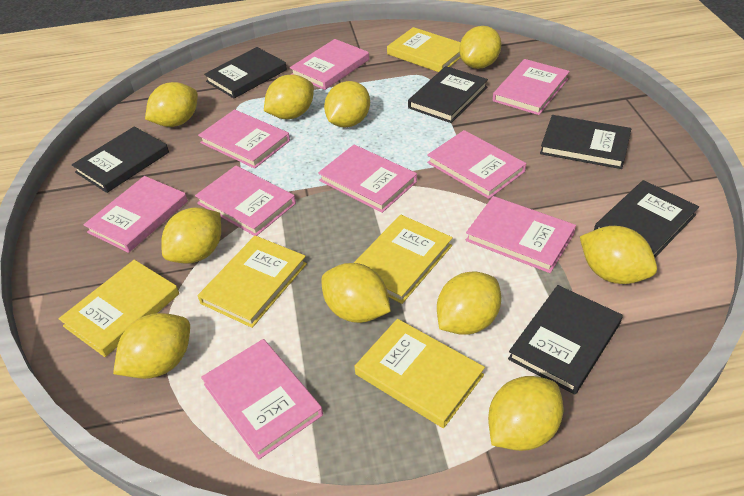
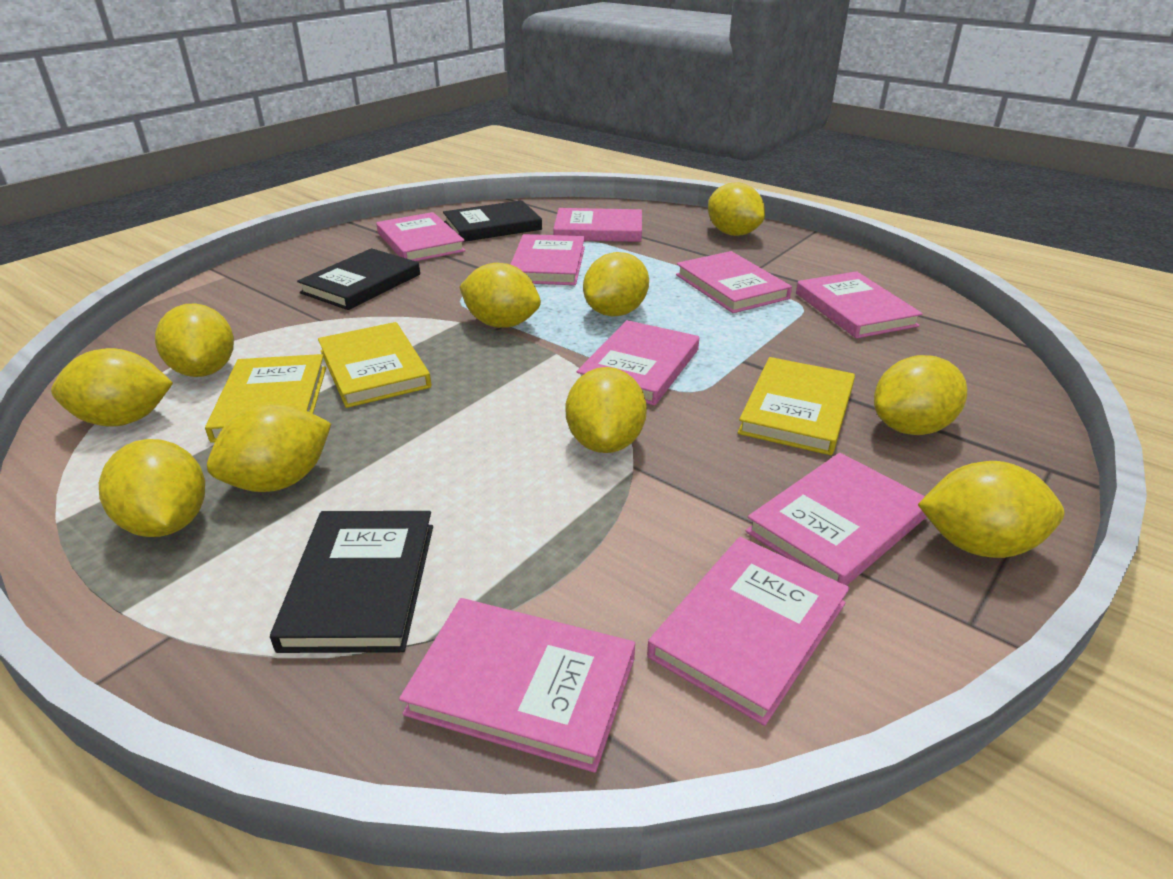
black book: [72,127,169,193] [204,47,287,98] [408,66,488,123] [508,285,623,395] [540,115,631,169] [594,180,699,257] = 6 -> [270,511,433,653] [297,248,420,310] [443,200,542,242] = 3
yellow book: [59,260,179,357] [198,236,307,328] [354,215,453,304] [355,319,485,428] [387,27,461,72] = 5 -> [205,354,326,443] [318,322,431,408] [737,357,855,455] = 3

